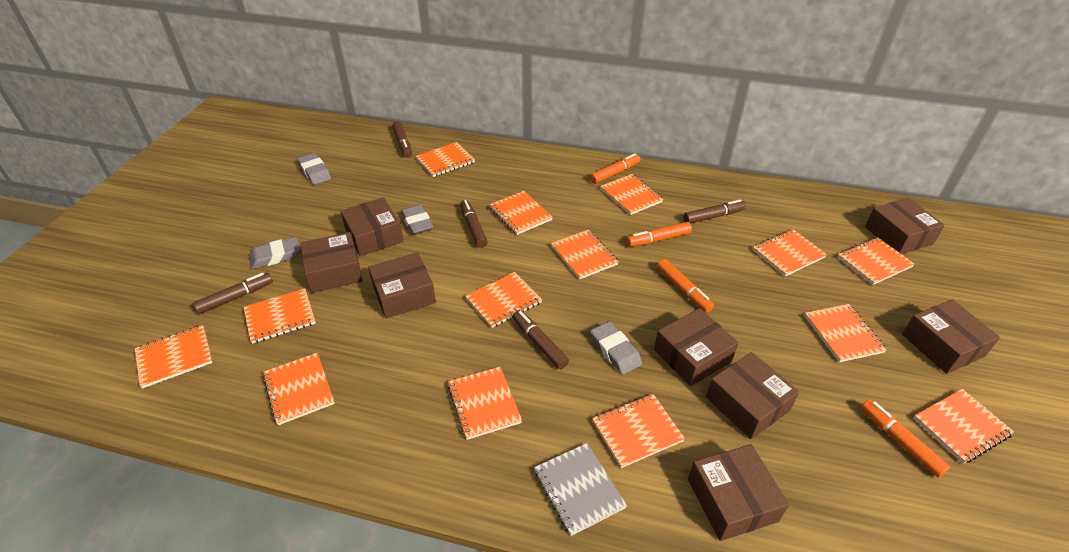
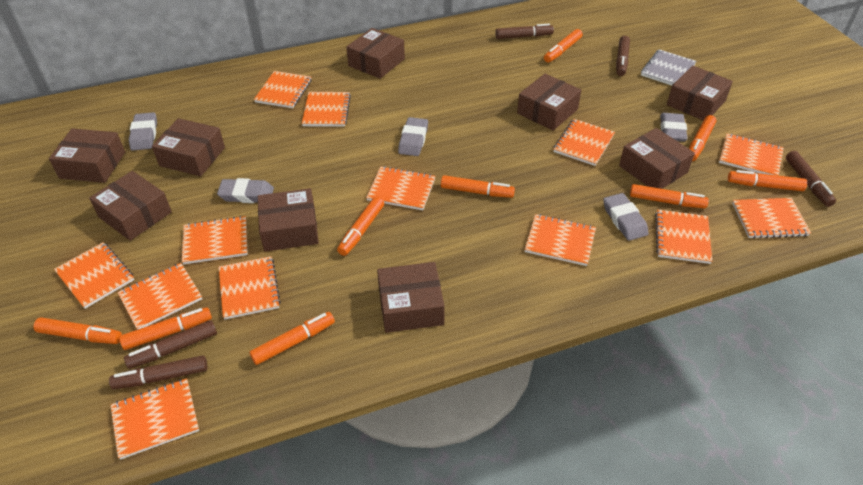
brown box: [300,232,362,293] [341,197,403,256] [368,252,436,319] [654,308,739,386] [688,444,789,541] [706,352,799,439] [865,198,945,254] [902,299,1000,374] = 8 -> [49,128,125,183] [89,171,172,241] [152,118,225,176] [258,188,319,252] [346,28,405,79] [377,262,445,333] [517,74,581,131] [619,128,695,189] [667,66,733,120] = 9
grey eraser: [249,237,300,269] [298,153,331,185] [401,205,433,235] [590,322,642,375] = 4 -> [129,112,157,151] [217,178,274,203] [398,117,428,156] [603,193,649,241] [660,113,688,142] = 5
orange marker: [590,154,640,184] [626,222,692,247] [657,259,714,312] [861,399,950,478] = 4 -> [34,317,122,344] [119,307,212,350] [249,312,335,365] [337,197,384,256] [441,175,515,198] [544,29,583,63] [630,184,709,208] [689,115,716,161] [728,170,807,191] = 9
orange notebook: [135,325,213,389] [244,288,316,344] [263,353,335,425] [416,142,475,177] [447,367,522,440] [465,272,542,328] [489,191,553,235] [551,230,619,280] [592,394,685,468] [600,174,663,215] [753,229,827,276] [805,304,887,362] [838,237,915,285] [914,389,1014,464] = 14 -> [54,242,134,309] [110,378,199,460] [117,263,202,330] [182,216,247,264] [219,256,281,320] [254,71,311,108] [302,92,351,127] [366,166,435,210] [524,214,596,266] [553,119,615,166] [655,210,712,264] [719,133,784,176] [732,198,811,239] = 13

